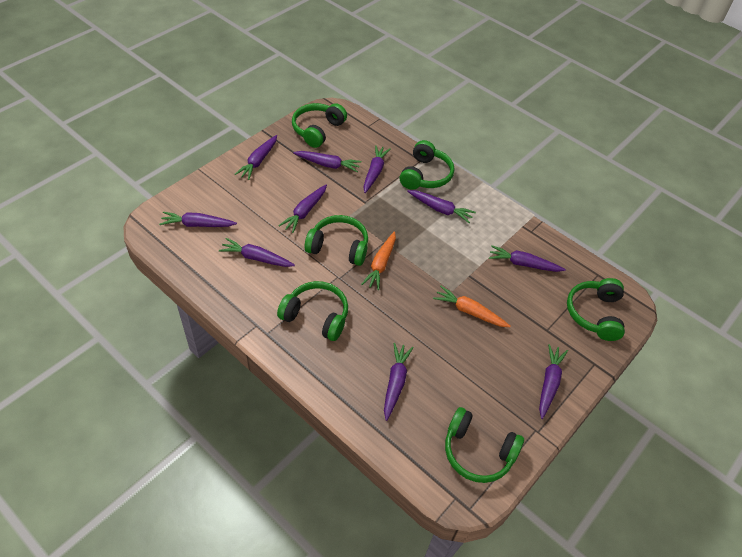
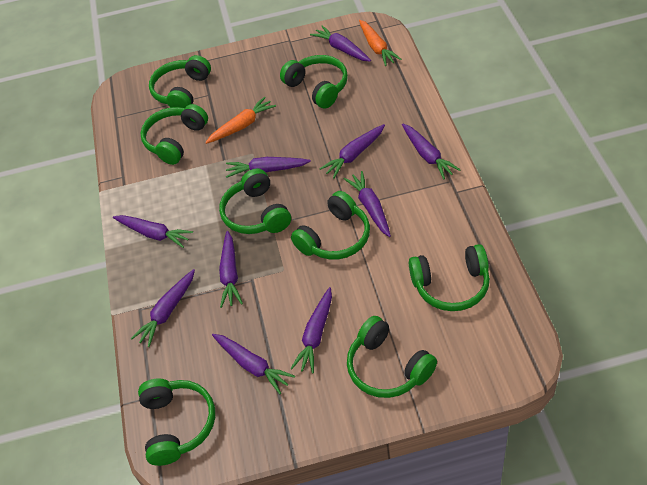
green headphones: [277,281,348,341] [292,103,347,148] [305,215,368,266] [400,140,454,190] [445,407,524,483] [567,278,625,341] = 6 -> [138,378,215,466] [140,104,208,165] [149,55,211,108] [219,168,291,234] [280,55,348,109] [291,191,370,260] [347,316,437,398] [409,244,490,311] = 8

